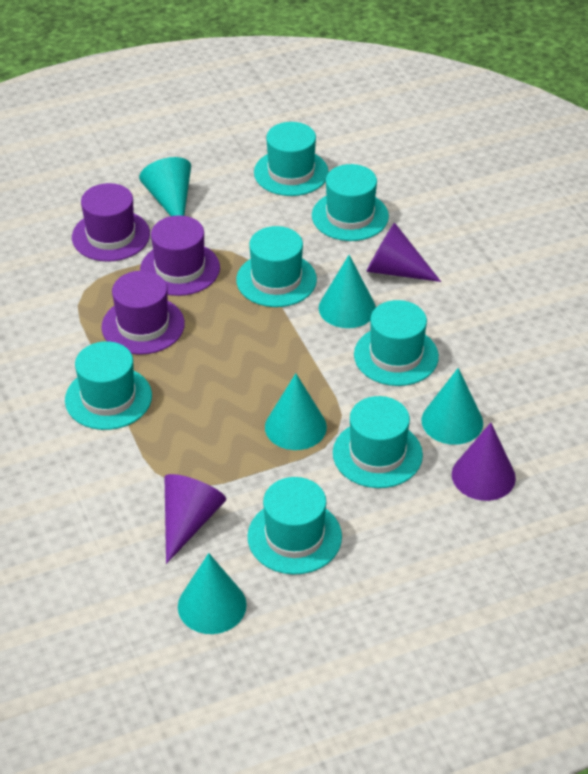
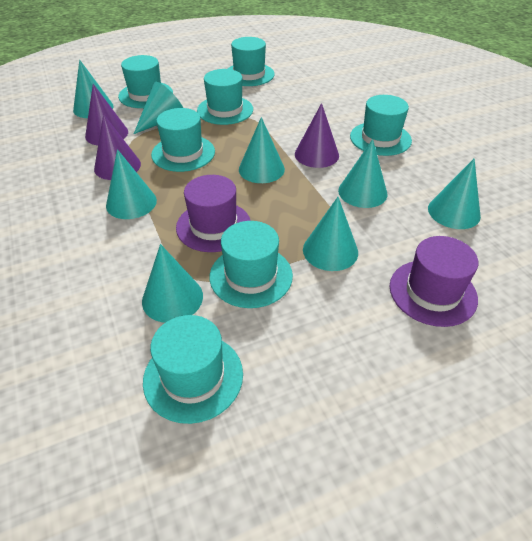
purple hat: [72,183,150,262] [101,271,185,355] [140,215,220,296] = 3 -> [176,175,251,252] [390,236,478,327] = 2
turquoise cone: [139,157,191,216] [178,553,247,634] [265,373,327,450] [319,255,376,328] [422,368,483,445] = 5 -> [73,60,114,118] [106,149,157,219] [134,82,183,134] [142,244,203,323] [239,117,285,183] [303,197,358,271] [338,139,387,208] [428,159,481,229] = 8

